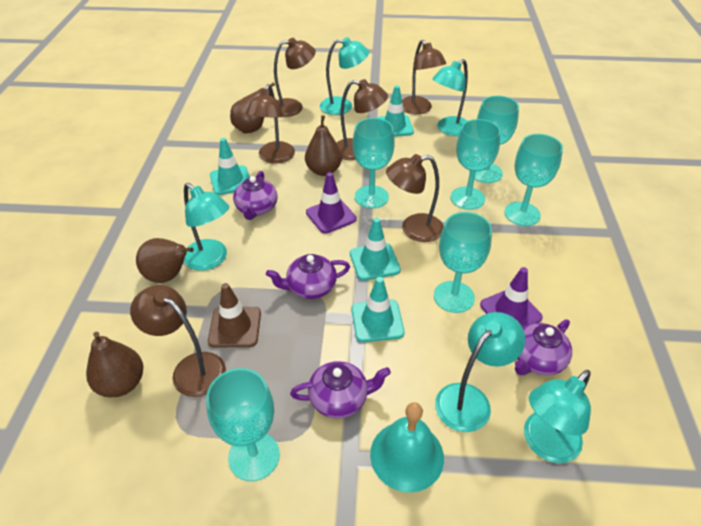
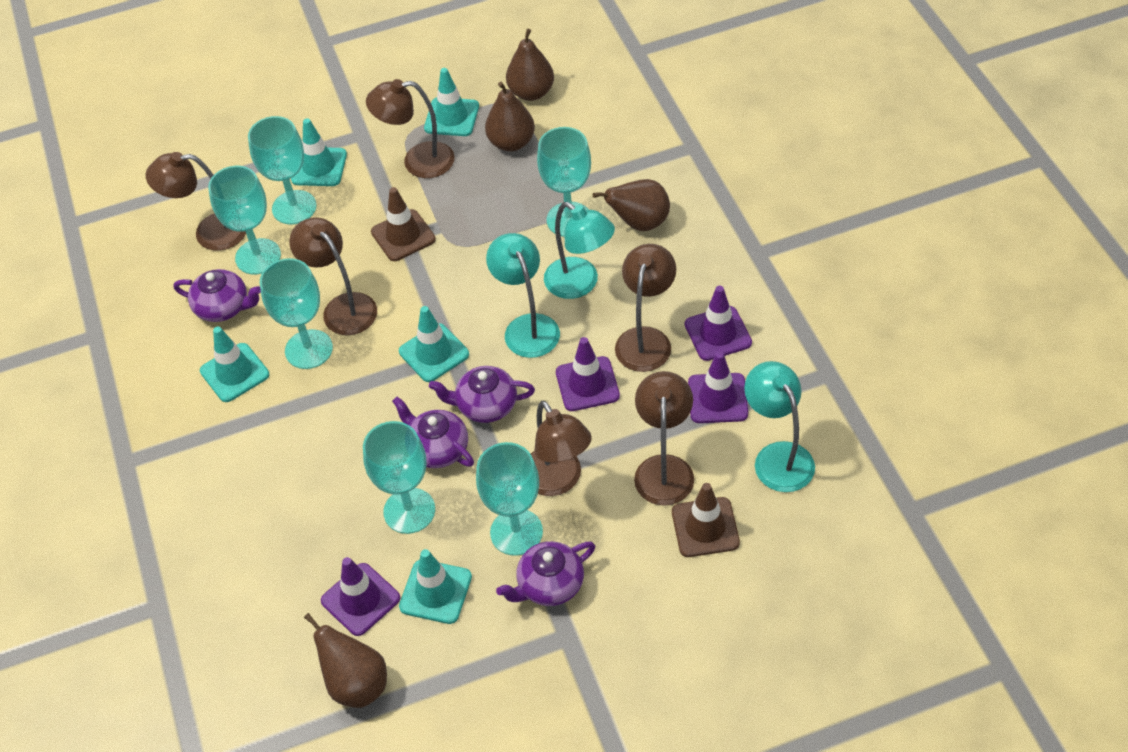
brown traffic cone: [208,283,261,348] = 1 -> [371,187,436,261] [672,483,740,557] = 2
purple traffic cone: [306,172,357,234] [480,267,543,328] = 2 -> [321,557,400,636] [556,337,620,411] [685,286,752,361] [688,351,748,423] = 4
turquoise bell: [370,402,444,493] = 1 -> none = 0
turquoise lamp: [184,183,229,271] [320,37,369,115] [432,59,468,136] [435,312,525,432] [524,370,591,463] = 5 -> [486,233,560,358] [544,202,615,299] [744,361,815,492] = 3
turquoise traffic cone: [210,138,250,195] [350,218,401,281] [352,277,404,342] [377,86,414,136] = 4 -> [200,327,269,402] [291,118,347,186] [399,306,469,382] [399,549,472,624] [424,68,479,136] = 5

